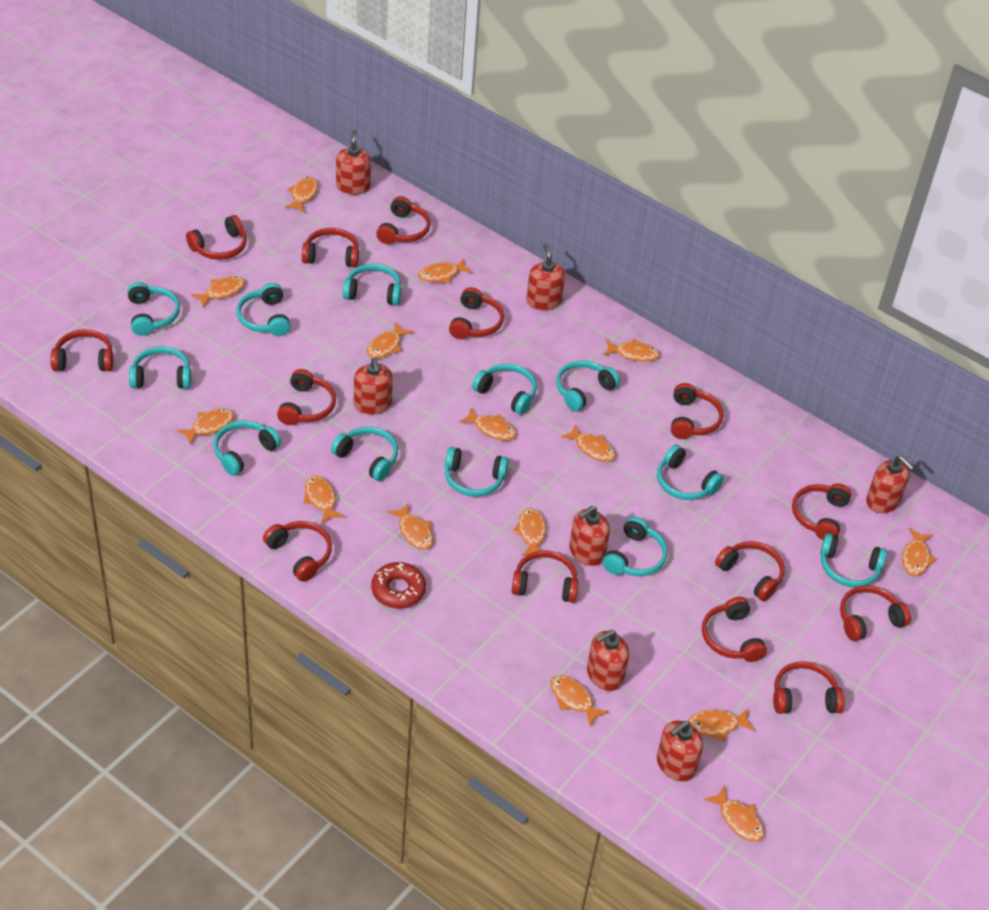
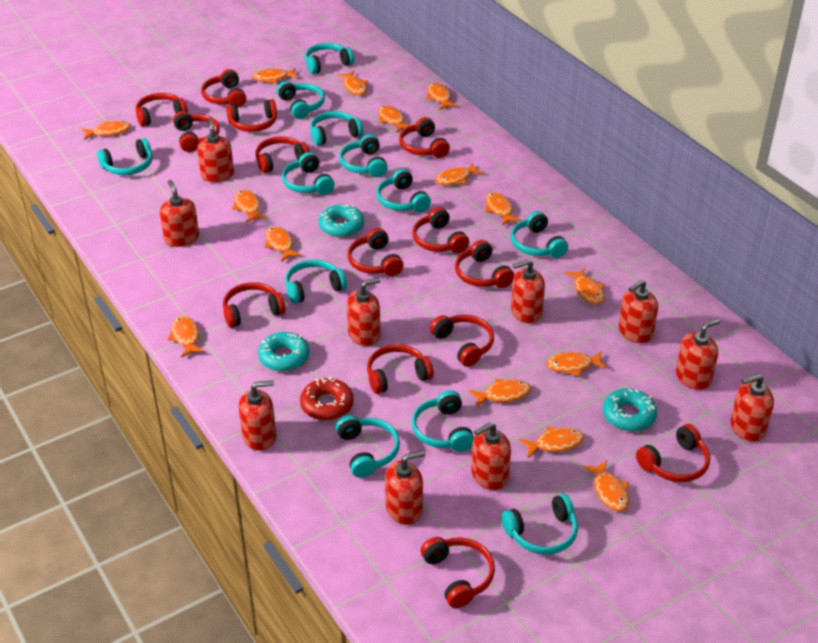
red soap dispenser: [336,129,371,195] [354,358,393,415] [526,243,565,310] [569,506,610,566] [587,630,629,691] [657,721,703,781] [866,456,914,513] = 7 -> [160,180,199,247] [197,118,234,182] [239,380,276,451] [347,278,381,346] [385,451,425,525] [471,422,511,490] [511,260,545,324] [619,280,658,343] [676,319,720,390] [730,374,774,442] = 10
turquoise donut: none = 0 -> [258,332,310,371] [319,204,364,237] [603,388,657,431] = 3

